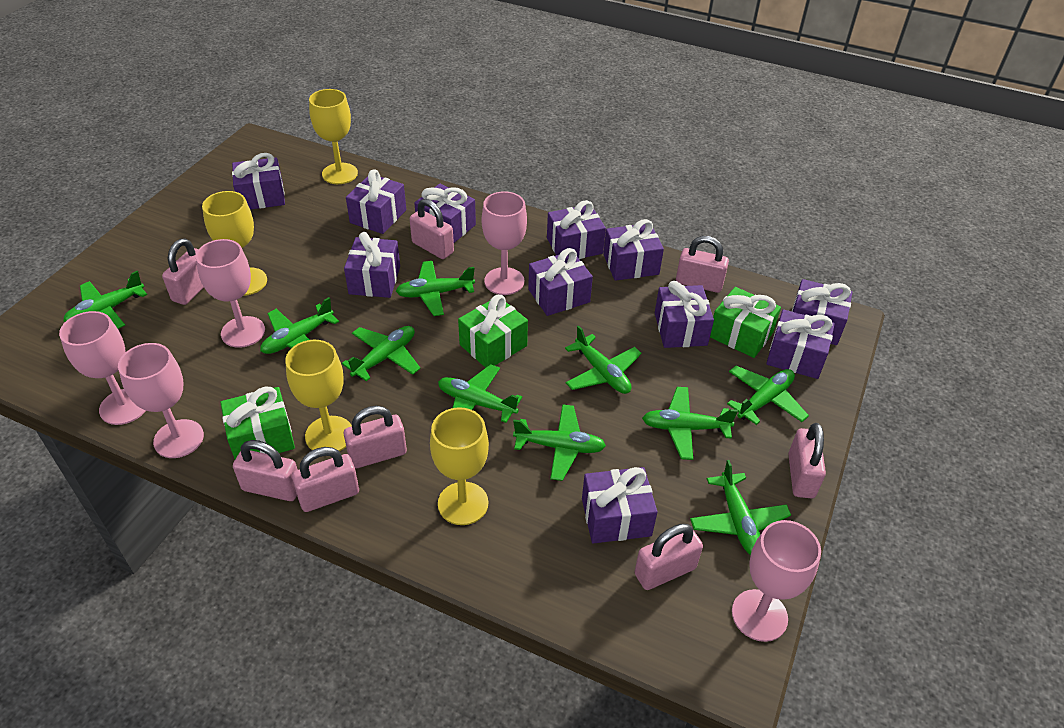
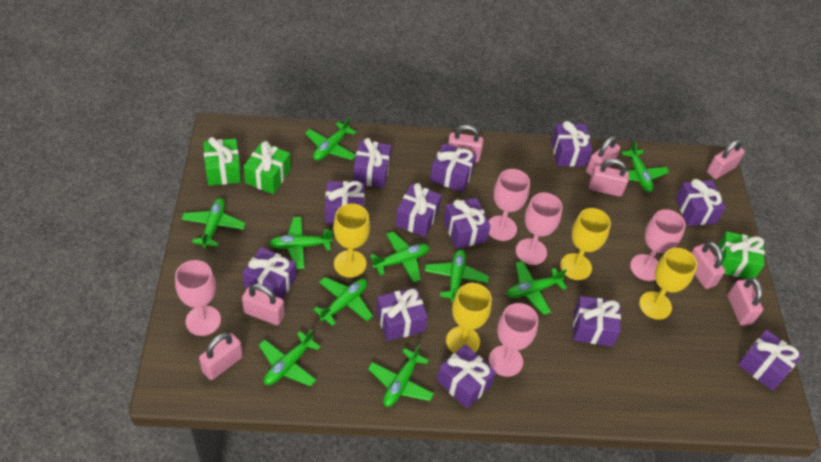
purple gift: [232,153,285,210] [344,232,400,298] [346,169,406,234] [414,184,476,243] [528,248,593,316] [547,200,606,259] [582,467,657,543] [603,219,664,281] [655,281,714,348] [766,309,835,379] [792,279,853,345] = 11 -> [242,247,297,299] [325,181,365,223] [353,138,391,188] [376,287,428,341] [395,183,442,237] [430,143,477,192] [437,344,496,409] [443,198,491,249] [551,121,592,167] [573,296,621,346] [675,179,726,226] [738,330,802,391] = 12

